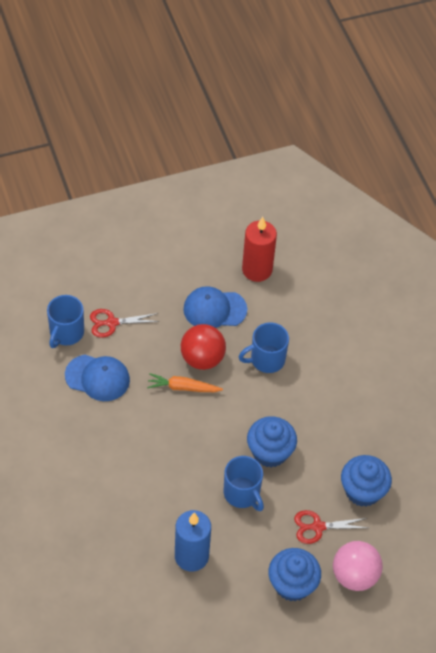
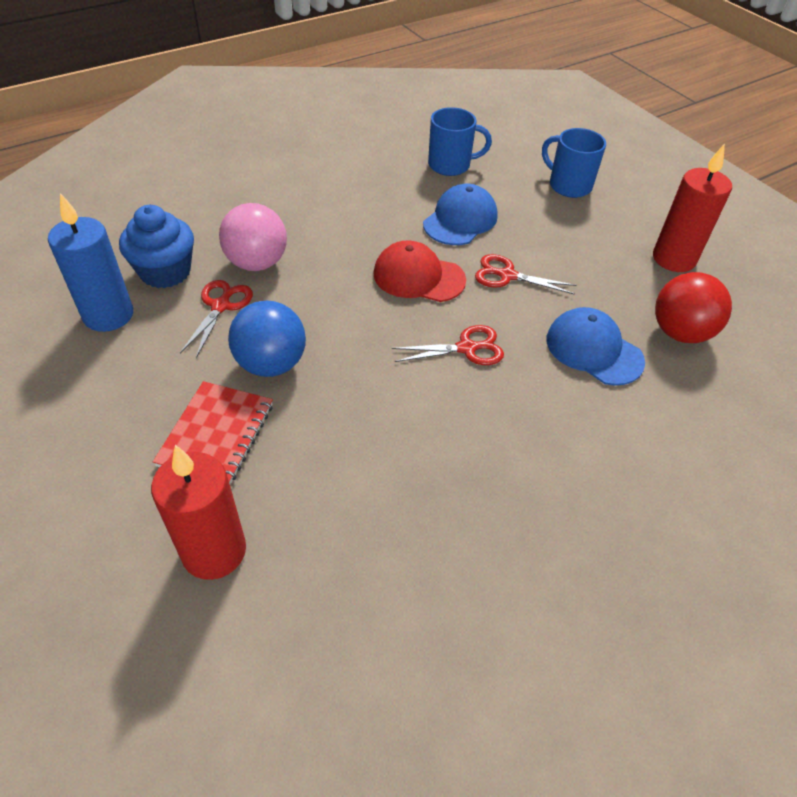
blue ball: none = 0 -> [228,301,306,377] = 1
blue cupcake: [247,416,297,468] [268,548,321,601] [341,455,392,507] = 3 -> [119,205,194,288] = 1
blue mug: [47,295,84,348] [224,456,264,511] [239,323,289,373] = 3 -> [428,107,492,176] [542,128,606,198] = 2
orange carrot: [147,373,223,392] = 1 -> none = 0
red candle: [242,217,277,282] = 1 -> [151,445,246,580] [653,144,732,272] = 2
red cap: none = 0 -> [373,241,466,302] = 1
red notebook: none = 0 -> [153,381,273,484] = 1
red scissors: [90,309,160,338] [294,510,368,544] = 2 -> [180,280,253,358] [392,325,504,365] [475,254,577,295] = 3

